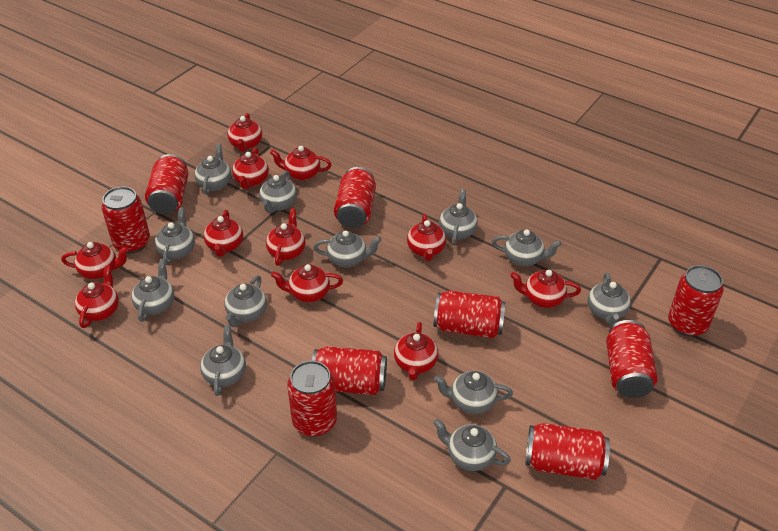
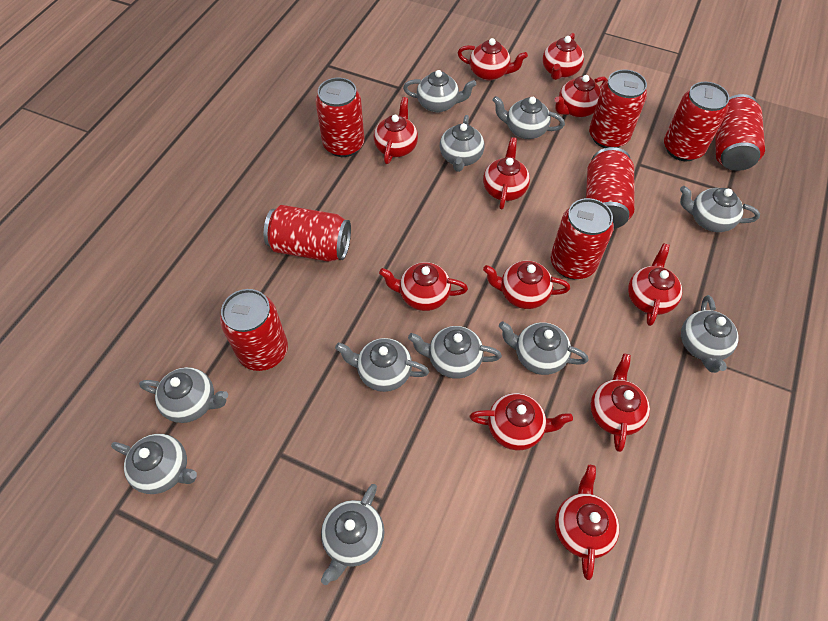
grey teapot: [131,259,174,322] [155,207,195,265] [194,144,231,195] [200,325,246,396] [224,275,267,327] [259,171,297,213] [313,230,382,267] [433,419,511,471] [434,371,513,414] [439,189,478,245] [492,229,562,266] [588,272,631,326] = 12 -> [111,434,197,494] [139,367,228,423] [321,484,385,585] [335,338,429,392] [403,70,476,112] [408,326,502,379] [440,115,484,172] [493,96,565,139] [499,322,589,375] [680,186,760,232] [681,295,739,373] = 11
red can: [102,187,150,254] [145,154,188,214] [287,361,337,436] [312,346,387,395] [334,167,376,228] [434,290,506,338] [526,423,610,480] [606,320,657,398] [668,265,723,337] = 9 -> [220,289,288,371] [264,205,351,262] [316,78,364,157] [551,198,614,279] [586,147,634,229] [589,70,647,148] [664,82,730,161] [715,94,765,171] = 8

